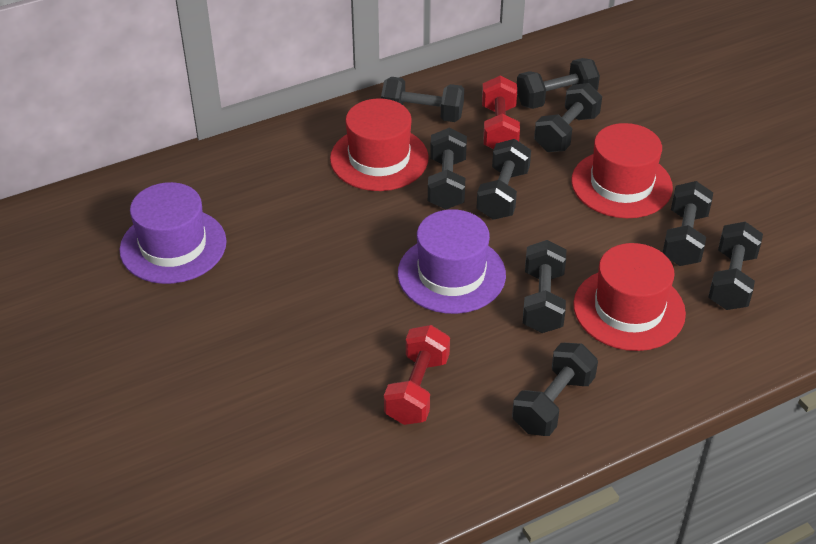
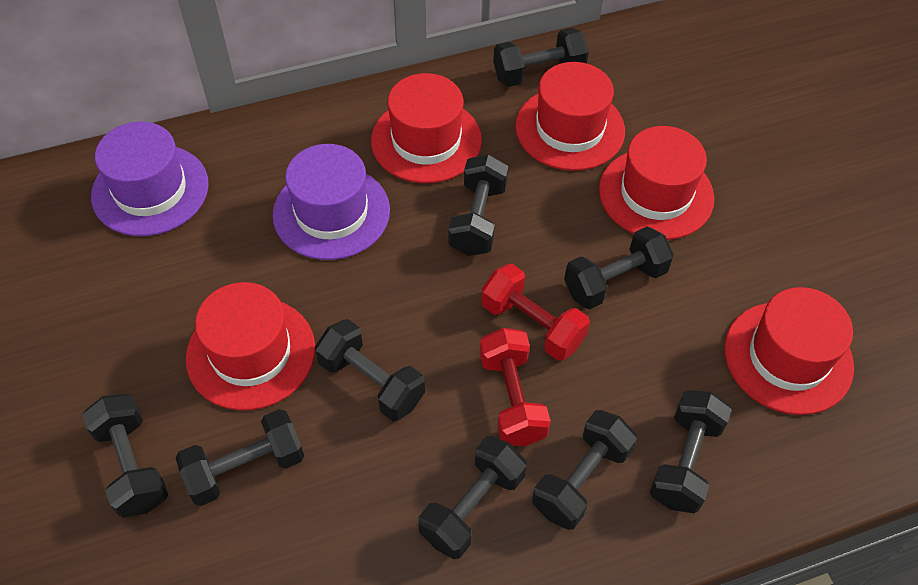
red hat: [330,98,429,191] [571,123,673,218] [573,243,686,351] = 3 -> [186,282,315,410] [371,73,482,183] [515,62,625,171] [599,126,714,240] [724,287,854,415] = 5

